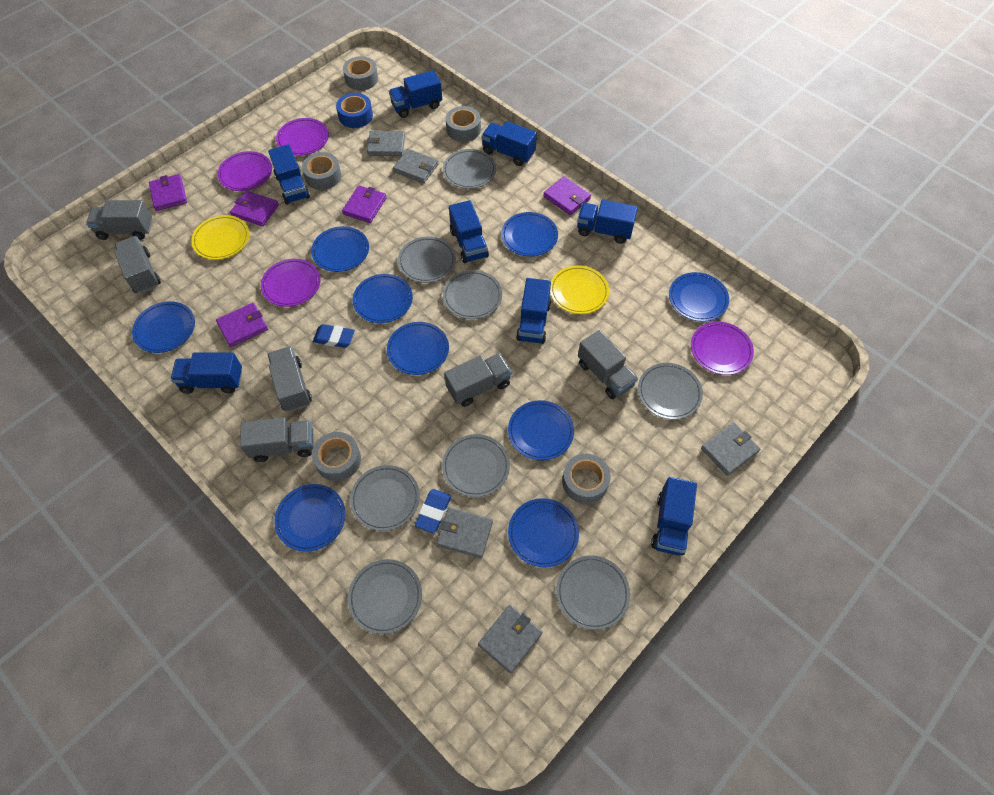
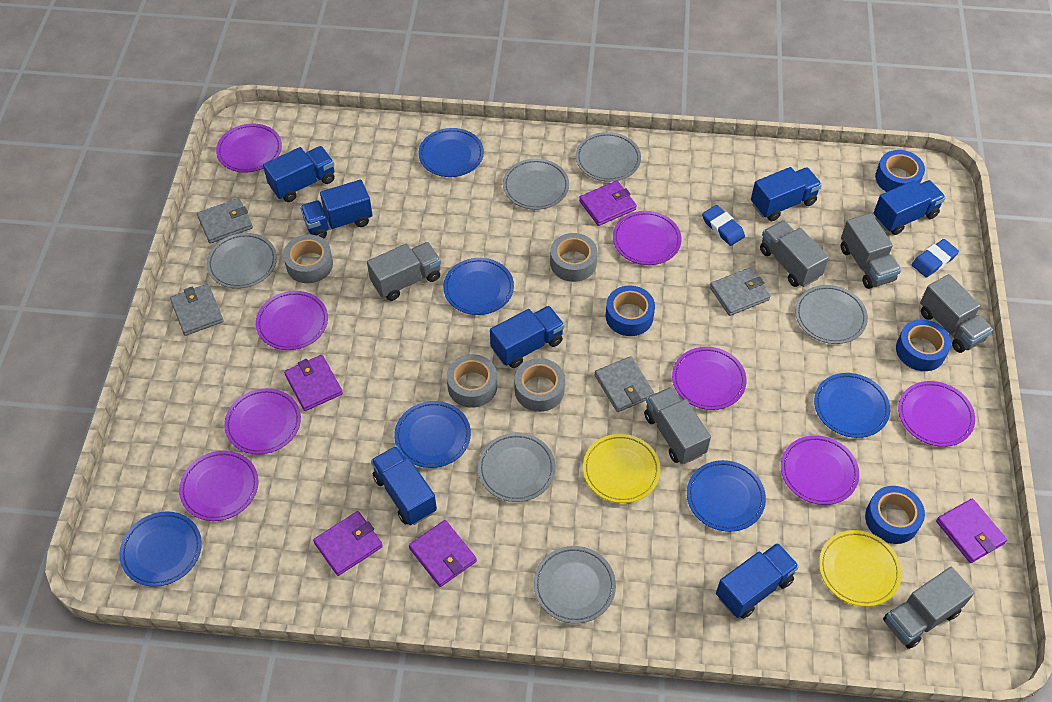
blue plate: [132,301,195,353] [274,484,345,552] [311,226,369,272] [353,274,413,323] [387,322,449,375] [501,212,558,257] [508,400,574,460] [508,498,579,567] [669,272,729,321] = 9 -> [119,511,202,587] [394,401,471,468] [418,128,484,177] [443,258,514,315] [687,460,766,532] [814,373,890,438] = 6
blue tape: [336,93,373,128] = 1 -> [605,285,655,336] [865,486,925,544] [875,150,925,192] [896,319,951,371] = 4
blue truck: [171,352,242,394] [268,144,310,205] [389,70,442,118] [449,200,489,263] [481,121,537,166] [516,278,551,344] [577,199,638,244] [651,477,697,555] = 8 -> [263,146,335,202] [300,180,373,239] [371,446,437,525] [490,306,565,368] [716,543,799,619] [751,167,822,221] [874,180,946,235] = 7
grey plate: [348,559,422,634] [350,465,420,531] [398,236,456,283] [442,434,510,497] [443,149,496,189] [443,270,502,319] [556,556,630,630] [638,363,703,420] = 8 -> [207,233,277,289] [478,433,555,502] [503,159,569,210] [534,546,616,624] [576,132,641,182] [795,285,868,344] = 6
grey tape: [302,152,341,190] [312,432,361,481] [343,56,378,90] [446,106,481,142] [562,454,611,504] = 5 -> [283,235,333,283] [447,354,497,408] [514,358,565,412] [550,233,597,282] = 4
grey wallet: [367,131,405,156] [393,149,439,183] [436,507,493,558] [478,605,542,674] [701,422,760,476] = 5 -> [170,284,223,336] [197,198,253,244] [595,356,655,412] [710,268,771,316] = 4
purple plate: [217,151,272,191] [261,259,320,307] [276,118,329,156] [691,322,754,375] = 4 -> [179,451,259,521] [216,124,282,173] [224,388,301,455] [256,291,328,350] [613,211,682,265] [672,347,747,410] [781,435,859,505] [898,381,975,447] = 8

